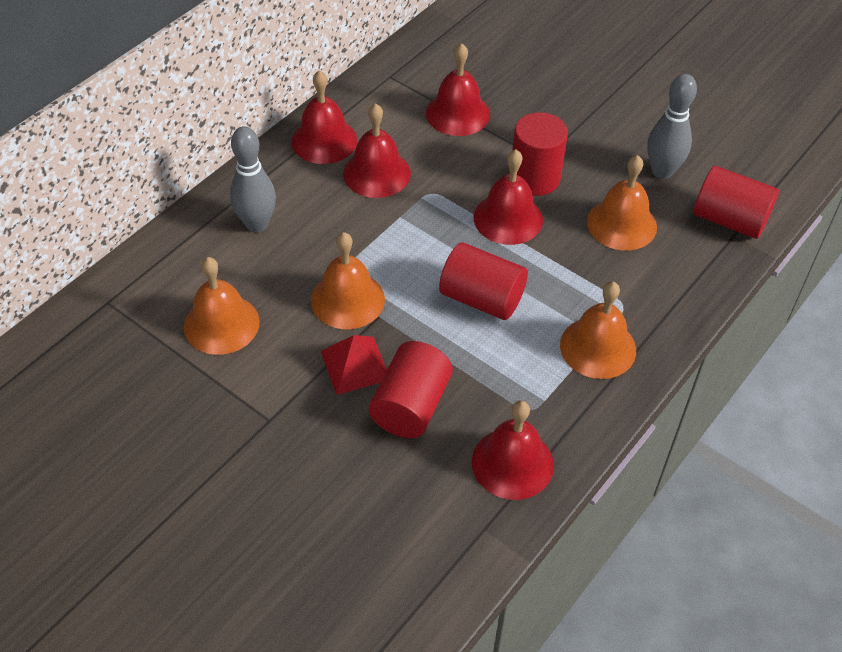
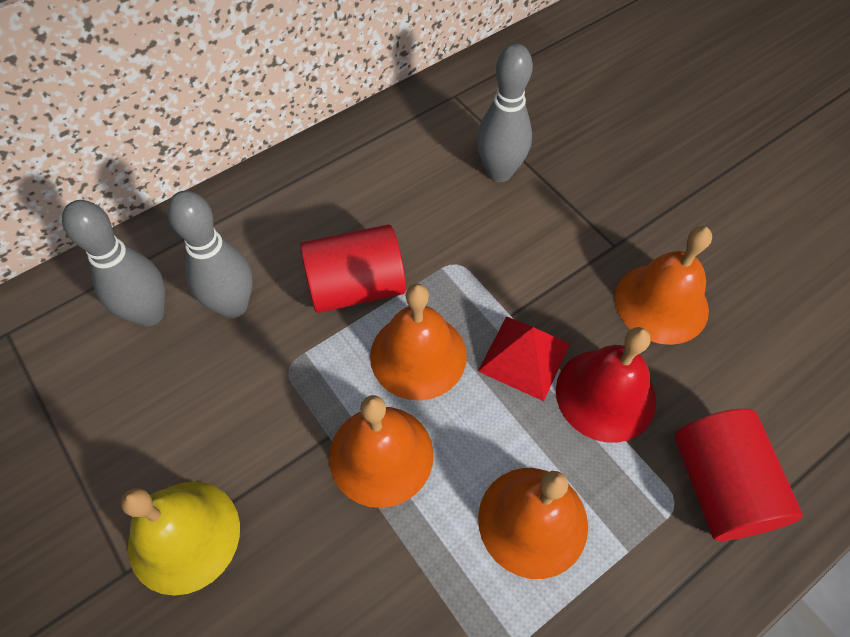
grey bowling pin: [230,126,276,233] [647,74,697,179] = 2 -> [62,200,165,327] [167,191,253,318] [477,44,533,182] = 3
red bell: [291,70,357,164] [343,103,411,198] [426,43,490,136] [472,400,554,500] [474,149,543,245] = 5 -> [556,327,656,443] = 1
red cylinder: [369,341,453,438] [439,242,528,320] [512,112,568,196] [693,166,779,239] = 4 -> [300,224,406,313] [675,409,803,541] = 2
yellow bell: none = 0 -> [121,482,240,596] = 1

